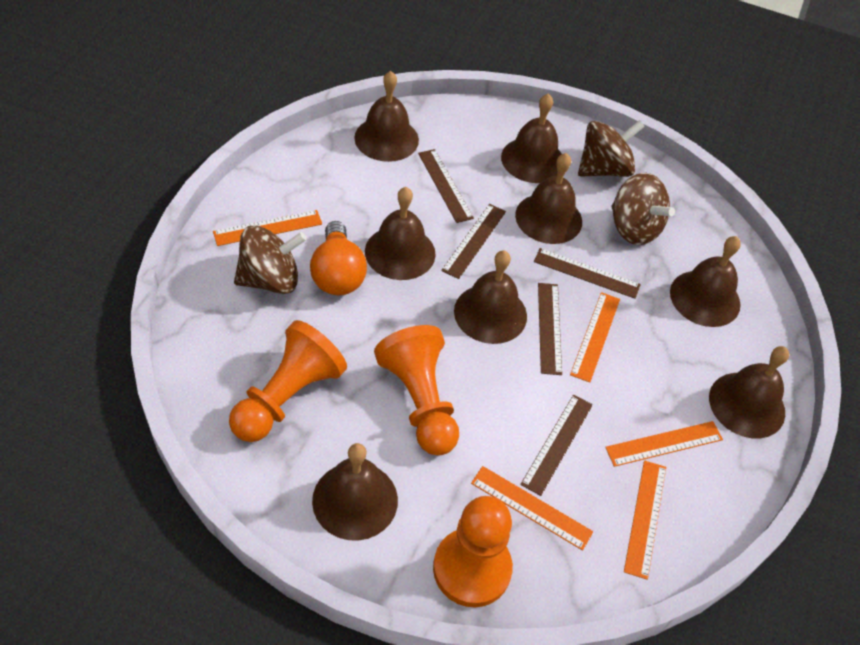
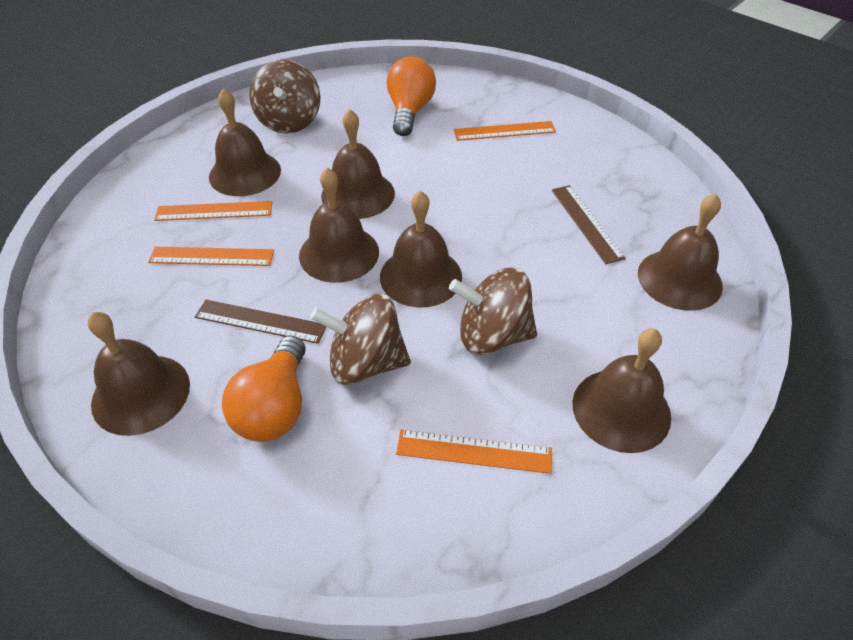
brown bell: [312,443,398,541] [354,71,419,162] [365,187,436,280] [454,250,527,344] [501,94,562,183] [515,153,582,244] [670,236,741,327] [709,346,789,438] = 8 -> [88,312,190,436] [209,88,281,196] [299,167,379,283] [321,109,395,219] [380,191,462,308] [572,329,671,453] [638,194,723,311] = 7
brown ruler: [418,149,474,223] [441,204,506,279] [520,395,593,496] [534,248,641,299] [538,283,562,375] = 5 -> [195,300,326,344] [552,185,626,264] = 2
orange light bulb: [310,221,367,295] = 1 -> [222,336,306,442] [387,56,436,136] = 2
orange pawn: [229,320,347,442] [374,325,459,455] [433,496,513,607] = 3 -> none = 0
orange ruler: [213,210,322,246] [471,466,593,551] [570,292,620,383] [605,421,723,467] [624,460,666,580] = 5 -> [148,247,274,266] [154,201,272,221] [396,430,552,474] [454,121,556,141] = 4

